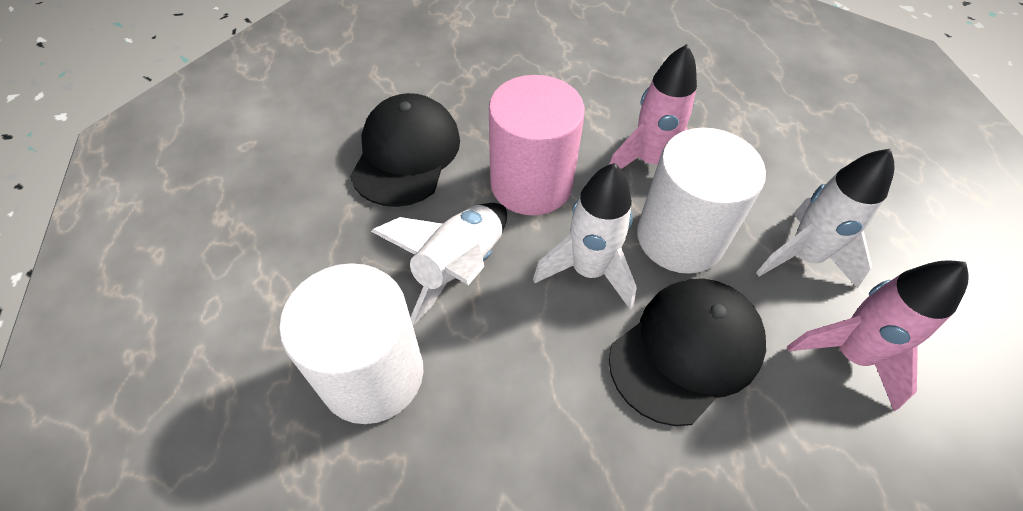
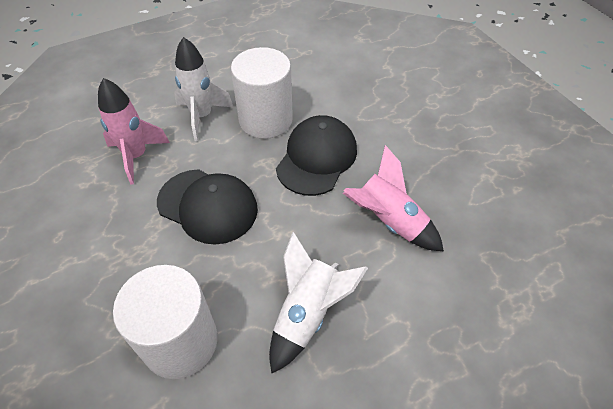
pink cylinder: [489,75,585,216] = 1 -> none = 0
white rocket: [371,203,507,326] [533,163,637,309] [756,148,894,289] = 3 -> [174,37,234,141] [269,232,368,373] = 2

